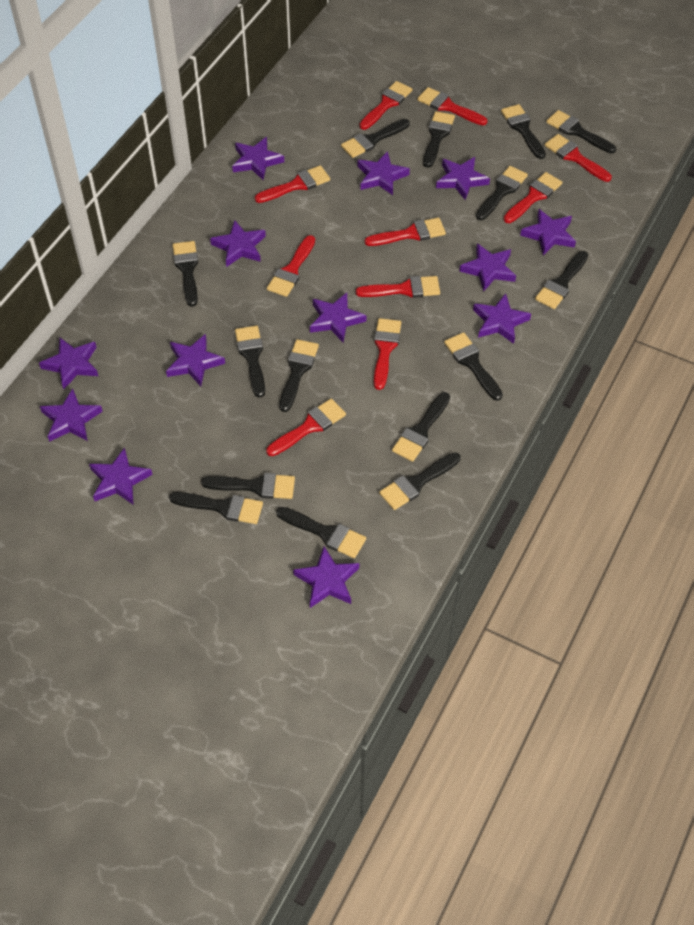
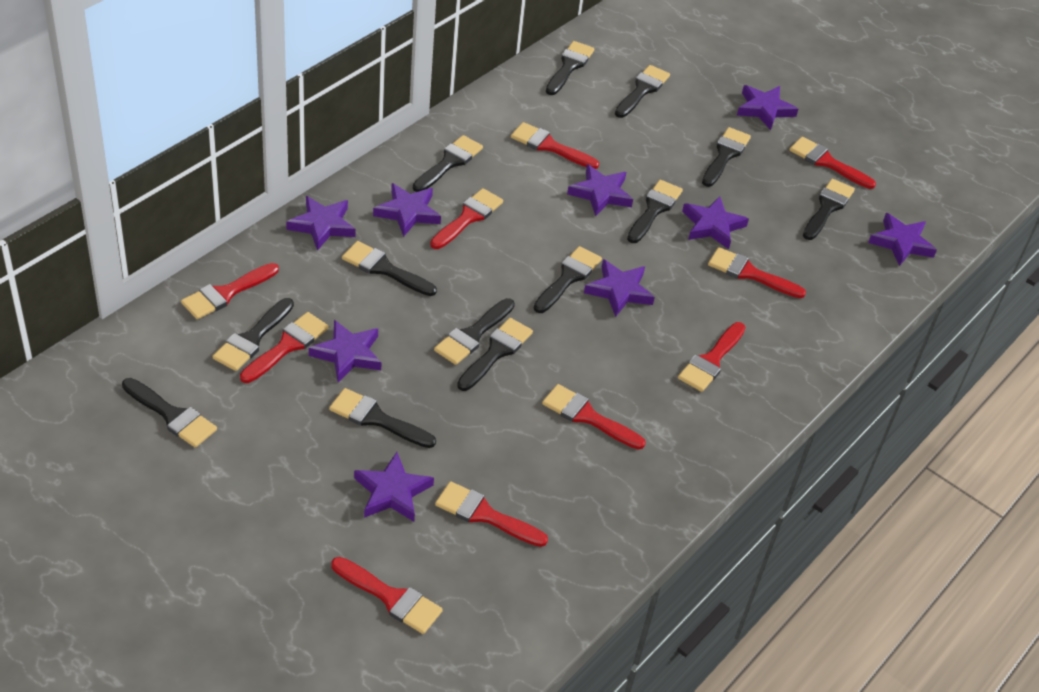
black brush: [169,492,263,524] [173,241,198,307] [201,473,295,499] [235,326,265,397] [276,507,366,558] [279,339,319,412] [341,119,410,158] [379,452,460,510] [392,392,450,462] [423,111,455,168] [444,332,503,401] [476,166,528,220] [501,104,546,159] [535,251,588,309] [546,110,616,153] = 15 -> [122,378,217,448] [213,298,294,371] [329,388,436,448] [342,241,437,296] [413,135,483,192] [434,298,515,365] [457,318,533,391] [534,246,602,313] [546,41,594,95] [615,65,670,118] [627,180,683,243] [702,127,751,187] [803,179,855,240] = 13
purple star: [39,338,98,390] [40,388,103,442] [89,448,152,505] [166,334,225,386] [210,220,266,267] [232,137,284,180] [293,546,359,608] [310,293,366,342] [357,151,410,195] [436,157,490,200] [459,243,516,292] [473,293,531,344] [520,209,576,256] = 13 -> [286,196,356,251] [309,320,382,382] [354,452,434,522] [373,183,441,237] [567,164,633,216] [584,259,655,317] [682,196,749,249] [737,85,798,130] [868,213,937,266] = 9

